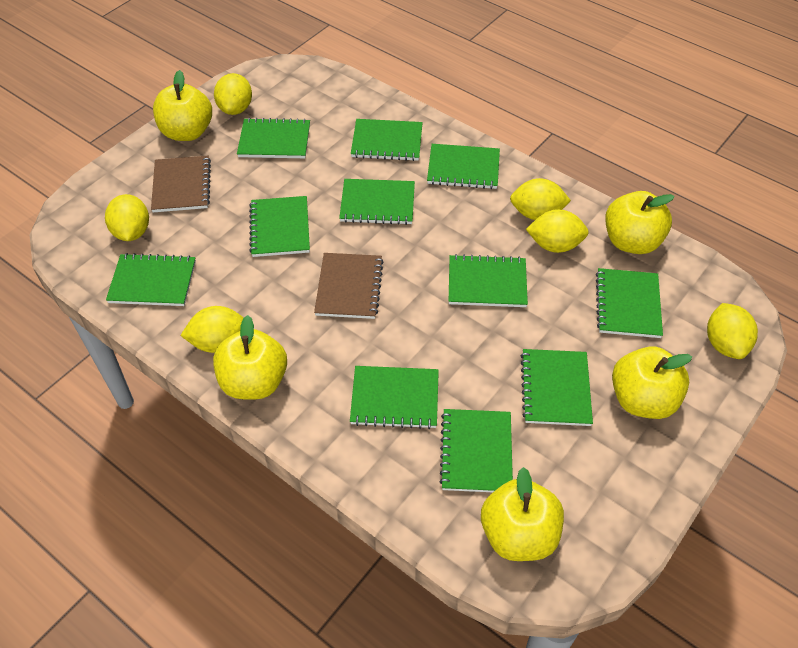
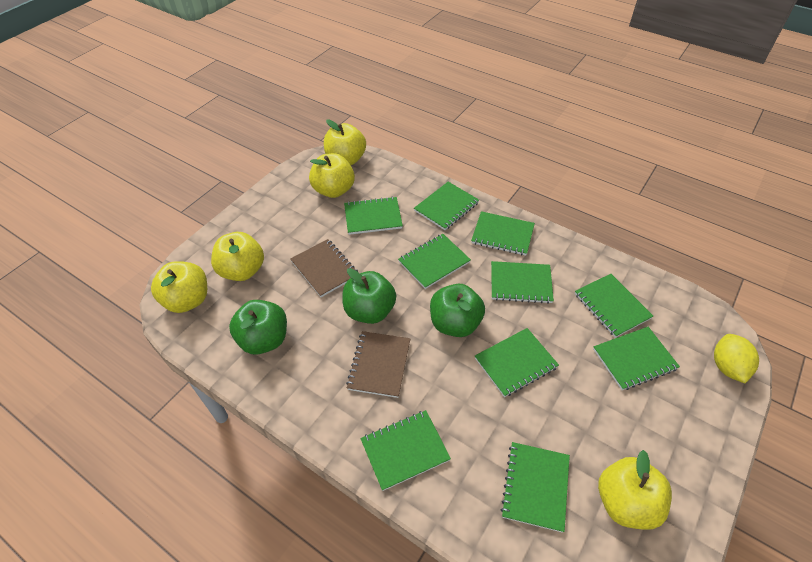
green apple: none = 0 -> [229,300,287,355] [342,268,396,324] [430,284,485,337] = 3
green notebook: [106,253,196,306] [237,118,310,158] [249,196,310,257] [339,179,415,225] [350,366,439,429] [351,119,423,161] [427,144,500,189] [439,409,513,492] [449,254,528,307] [521,349,593,426] [596,268,663,338] = 11 -> [344,197,403,235] [360,410,451,491] [398,234,471,289] [414,182,479,230] [471,211,535,256] [475,328,559,397] [491,261,554,304] [501,442,570,533] [575,274,653,338] [593,327,680,390] = 10
yellow lemon: [105,194,149,241] [180,306,244,353] [214,73,252,115] [510,178,571,220] [526,209,589,253] [707,303,758,359] = 6 -> [714,334,759,383] = 1

